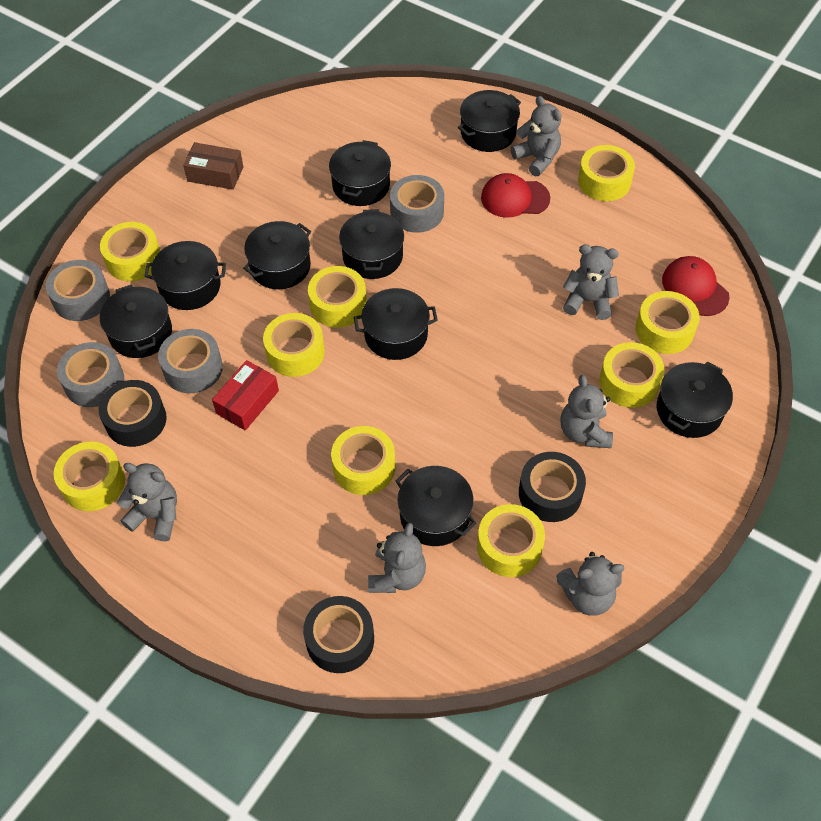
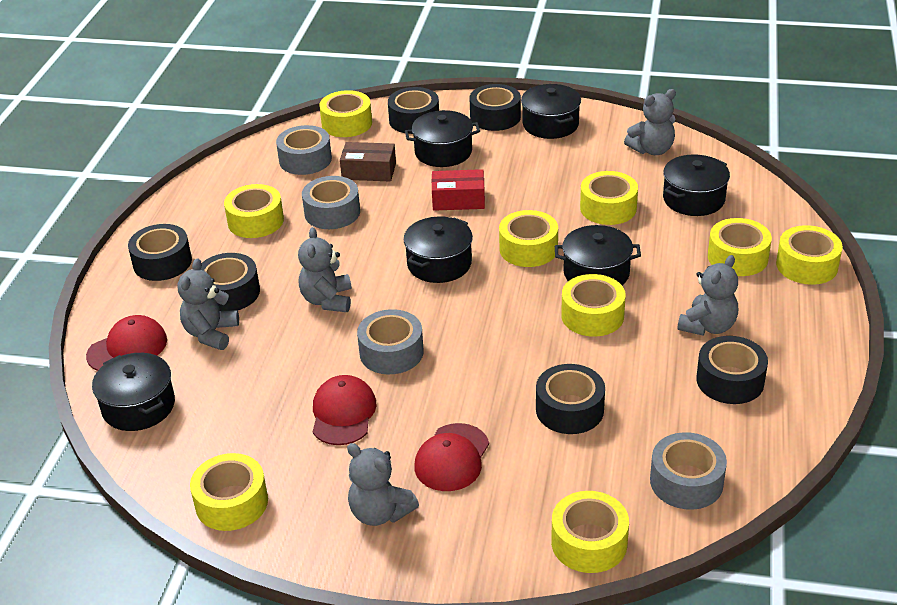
black pot: [100,285,172,358] [144,241,226,310] [243,221,311,289] [329,140,391,206] [339,209,404,279] [354,288,438,360] [395,466,476,546] [458,90,521,152] [657,361,733,438] = 9 -> [92,353,175,431] [403,216,473,283] [405,110,480,167] [521,84,581,139] [555,225,641,285] [663,154,730,216] = 6
black tape: [99,380,167,447] [303,596,374,673] [519,452,586,522] = 3 -> [128,224,192,281] [201,253,260,311] [388,87,439,134] [470,84,521,131] [536,364,605,434] [696,336,768,404] = 6
grey teddy bear: [117,463,177,541] [368,523,426,593] [511,96,561,176] [556,552,624,616] [560,375,613,448] [563,244,619,320] = 6 -> [178,259,239,350] [298,227,351,312] [347,443,419,526] [624,89,676,155] [677,255,738,336] = 5
red cap: [481,173,550,218] [662,256,730,316] = 2 -> [86,315,167,371] [313,375,376,445] [414,423,489,491] = 3

